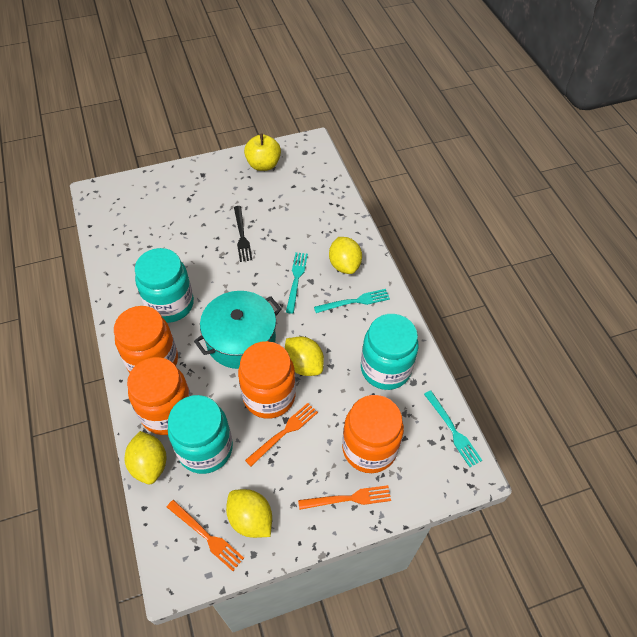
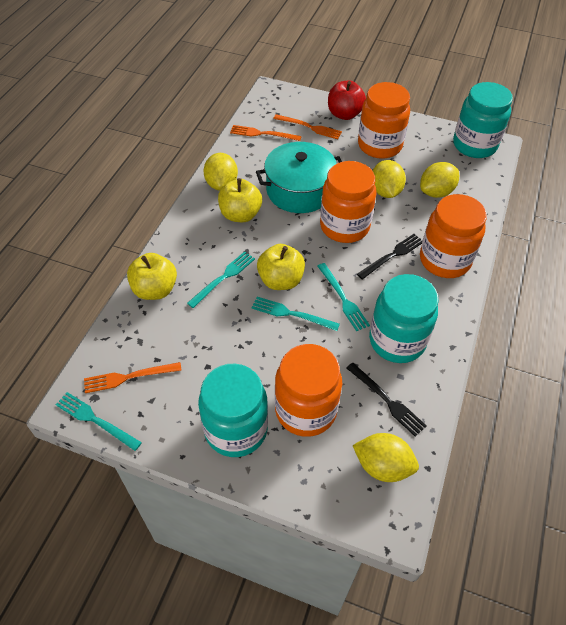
black fork: [234,206,252,262] = 1 -> [346,362,427,437] [357,234,423,280] = 2
red apple: none = 0 -> [328,81,366,120] = 1
turquoise fork: [286,252,308,314] [314,289,390,313] [424,390,482,467] = 3 -> [56,392,142,451] [187,251,255,308] [251,297,340,331] [317,263,370,331] = 4
yellow apple: [244,133,281,171] = 1 -> [127,253,177,300] [218,178,262,222] [257,244,305,290] = 3

